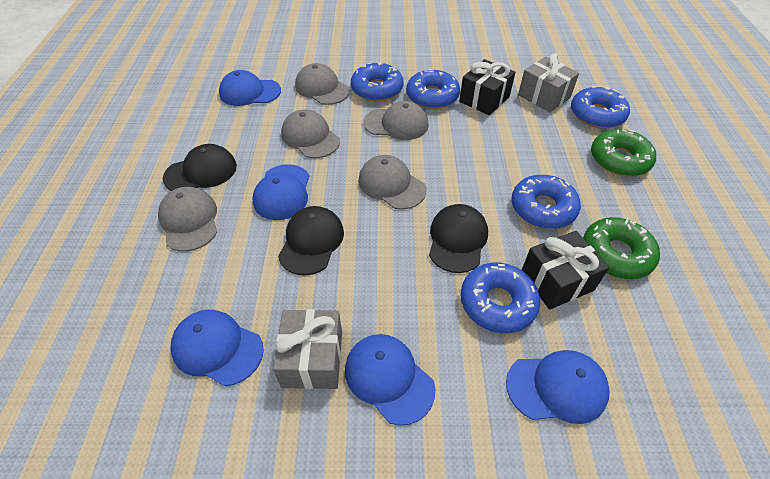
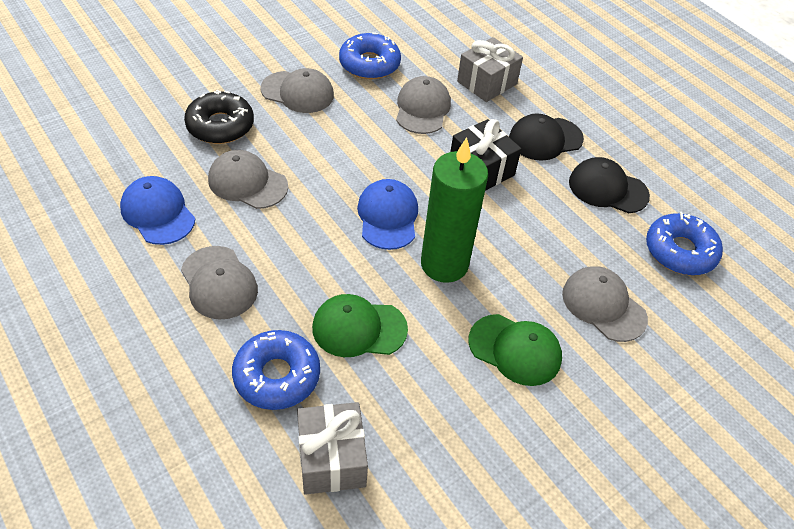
black cap: [163,144,237,191] [278,206,344,276] [429,204,488,273] = 3 -> [509,113,584,161] [569,157,650,213] = 2
black donut: none = 0 -> [184,90,254,144] = 1
black gift: [459,59,516,115] [522,231,609,310] = 2 -> [451,119,521,191] = 1
blue cap: [170,310,264,386] [219,70,281,106] [252,164,309,220] [345,334,435,426] [506,350,610,424] = 5 -> [120,176,195,245] [357,179,418,250] = 2
blue donut: [351,62,404,101] [406,69,460,109] [461,263,540,333] [511,175,581,229] [571,86,630,129] = 5 -> [232,330,320,410] [339,33,401,79] [646,212,723,275] = 3
green candle: none = 0 -> [421,137,488,283] = 1
green cap: none = 0 -> [312,294,408,357] [468,314,562,386] = 2
green donut: [583,217,660,279] [591,129,656,176] = 2 -> none = 0

